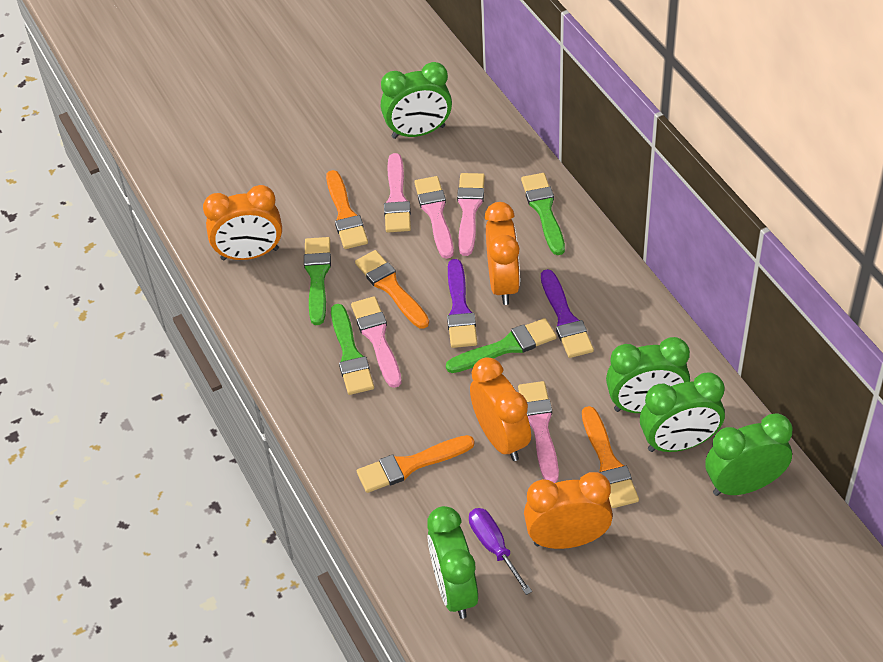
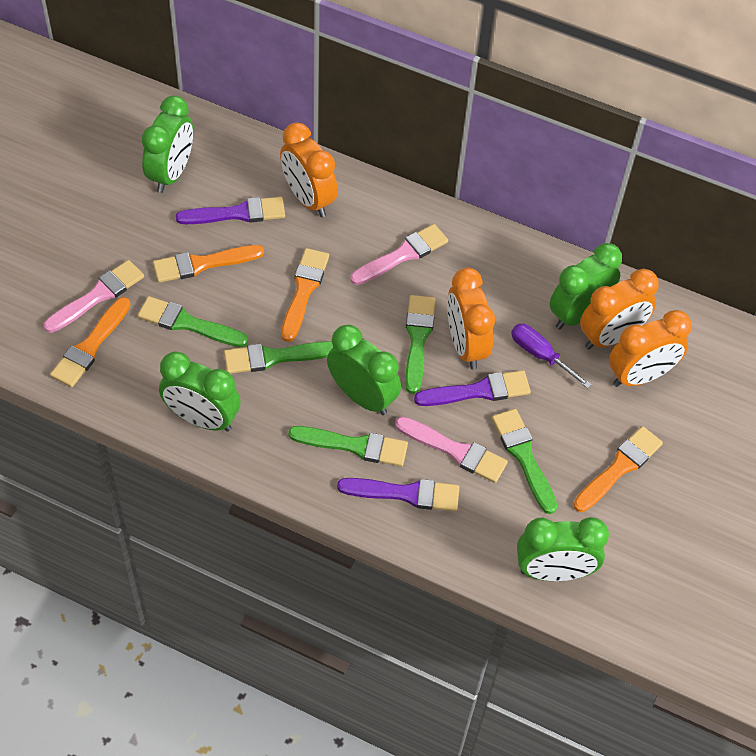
green brush: [304,237,331,325] [331,304,374,395] [446,318,557,373] [521,173,565,255] = 4 -> [137,296,248,347] [224,341,333,374] [288,426,408,466] [405,295,436,394] [492,409,557,514] = 5
pink brush: [351,296,401,388] [384,153,411,233] [414,176,454,259] [457,173,485,256] [518,381,559,483] = 5 -> [44,260,144,333] [350,224,448,285] [395,417,508,483] = 3
purple brush: [447,259,477,348] [541,269,594,358] = 2 -> [176,197,285,224] [337,478,459,511] [414,370,531,406] = 3

